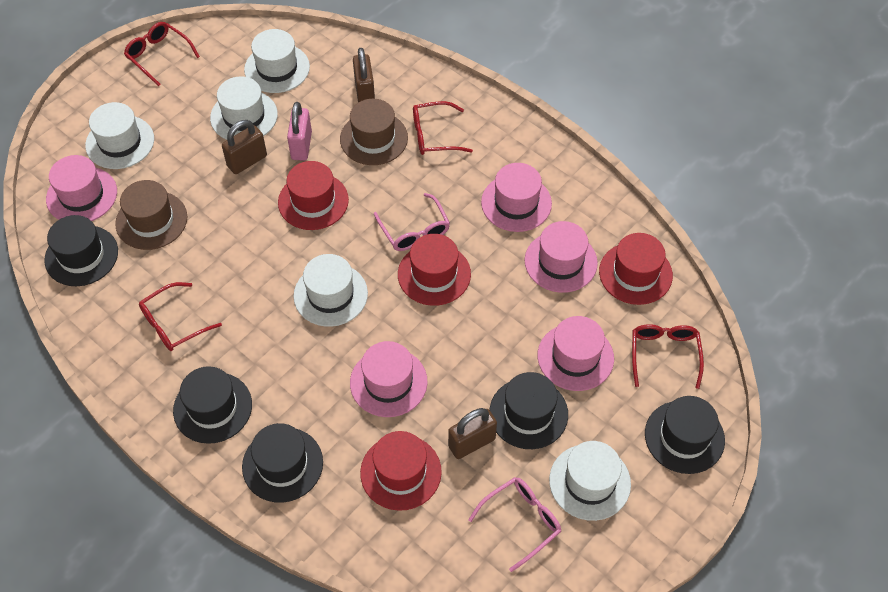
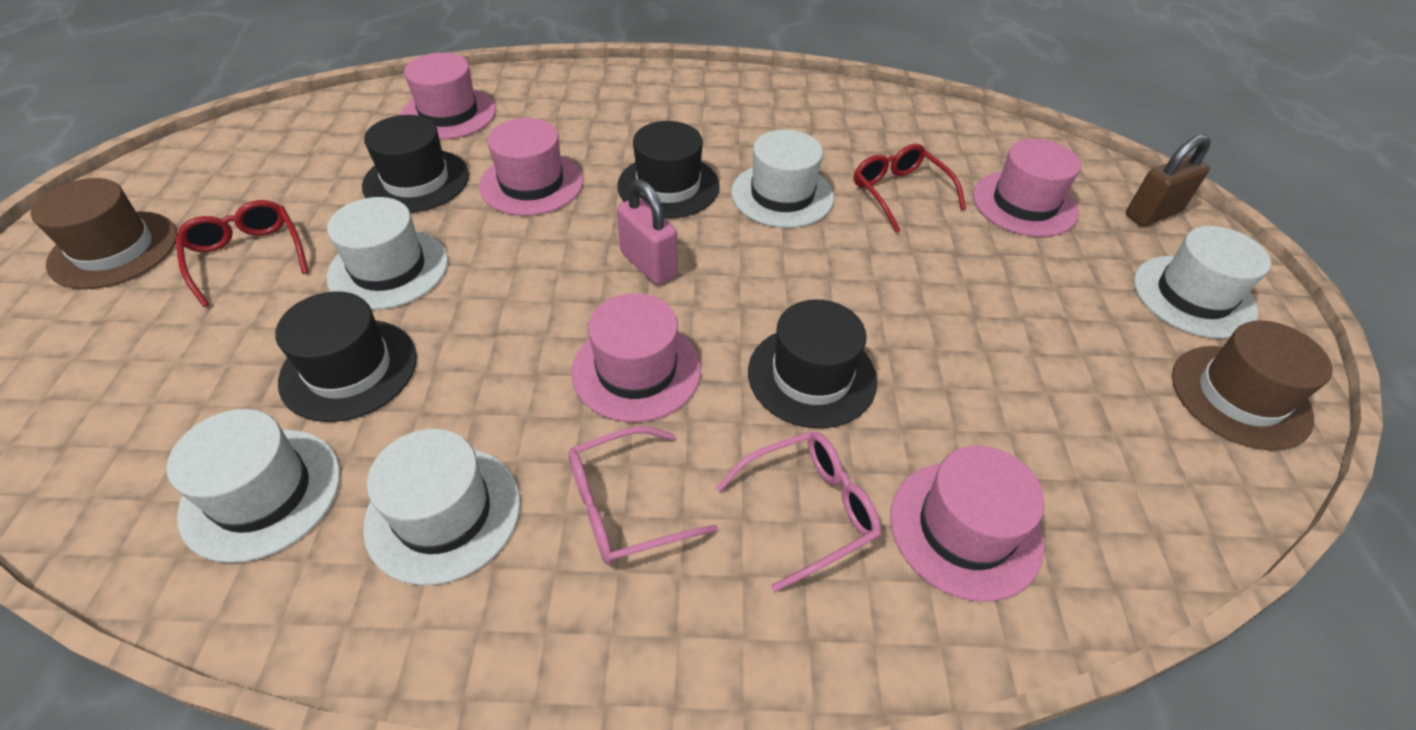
black hat: [44,215,118,286] [173,366,252,444] [242,423,323,503] [490,372,568,449] [645,396,725,474] = 5 -> [275,291,417,422] [362,115,469,213] [618,121,720,218] [748,299,877,428] = 4
brown padlock: [222,120,267,174] [353,48,375,103] [448,408,497,459] = 3 -> [1126,134,1211,226] = 1
red glasses: [124,22,200,86] [139,282,222,351] [413,101,473,155] [632,324,704,389] = 4 -> [176,200,309,307] [854,144,966,233] = 2
red hat: [278,161,349,230] [360,431,442,511] [398,234,471,306] [599,233,673,305] = 4 -> none = 0

